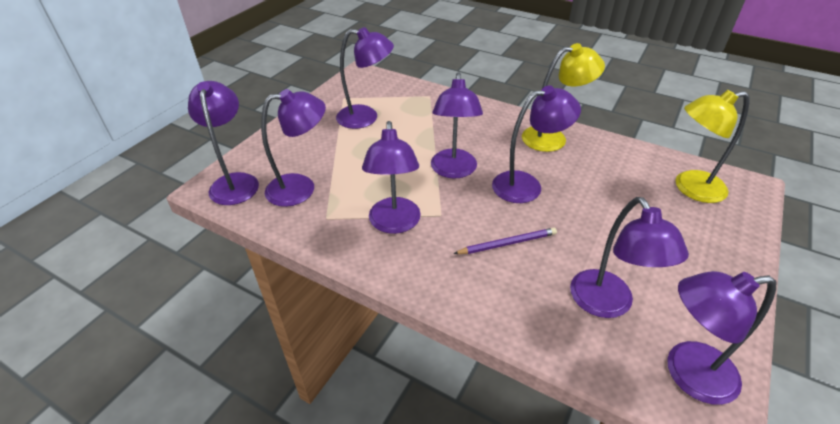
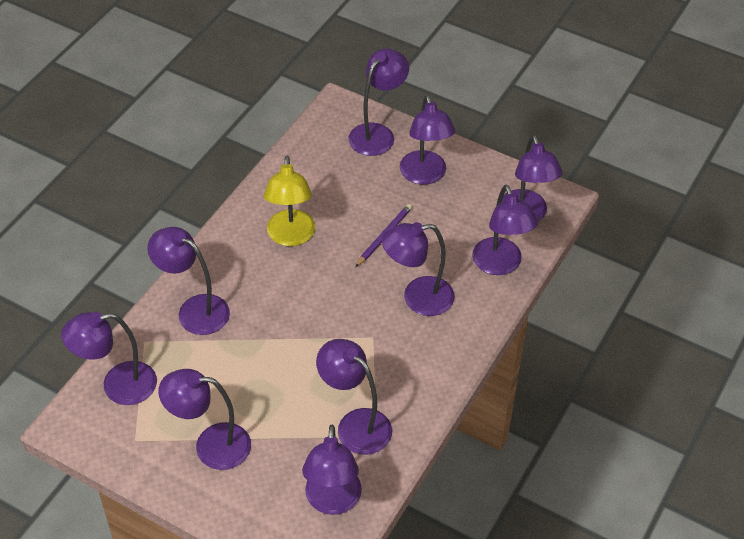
purple lamp: [188,81,259,205] [261,89,326,207] [336,27,394,129] [362,121,421,234] [431,72,483,179] [492,85,581,203] [570,197,689,318] [667,271,776,405] = 8 -> [61,312,157,405] [147,227,230,335] [158,369,251,470] [302,425,362,515] [316,339,392,455] [349,49,409,156] [382,222,455,316] [400,95,455,185] [472,185,538,275] [502,135,563,222] = 10
yellow lamp: [522,43,605,152] [675,90,749,203] = 2 -> [264,156,315,246] = 1

